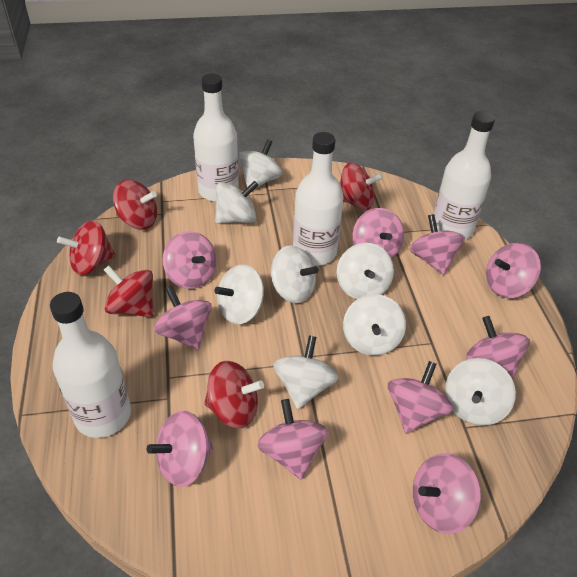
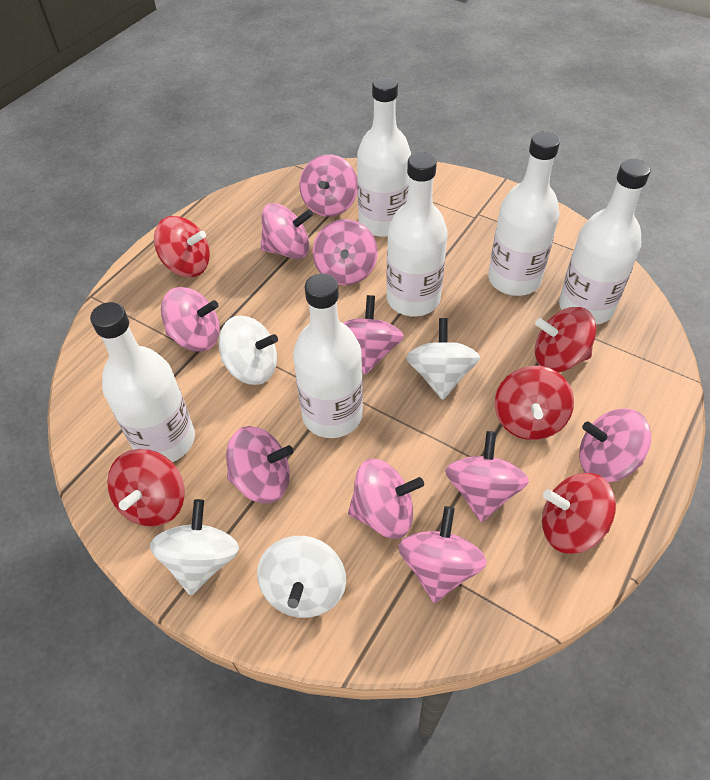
white bottle: [50,292,131,438] [193,74,239,202] [293,132,344,266] [434,111,495,240] = 4 -> [90,302,195,462] [293,273,363,438] [357,76,411,237] [386,152,448,316] [488,131,560,296] [559,159,651,325] = 6
white spinning top: [214,264,264,324] [215,181,258,224] [238,139,282,188] [271,245,319,303] [273,335,338,409] [337,243,394,299] [343,294,406,356] [445,358,516,426] = 8 -> [150,499,239,595] [218,315,278,385] [257,536,346,618] [406,318,480,400] = 4

